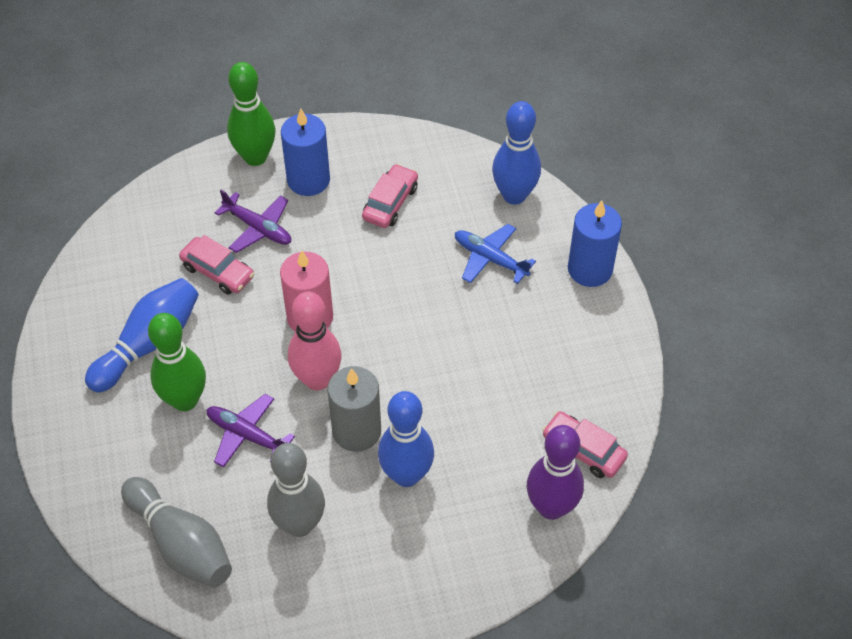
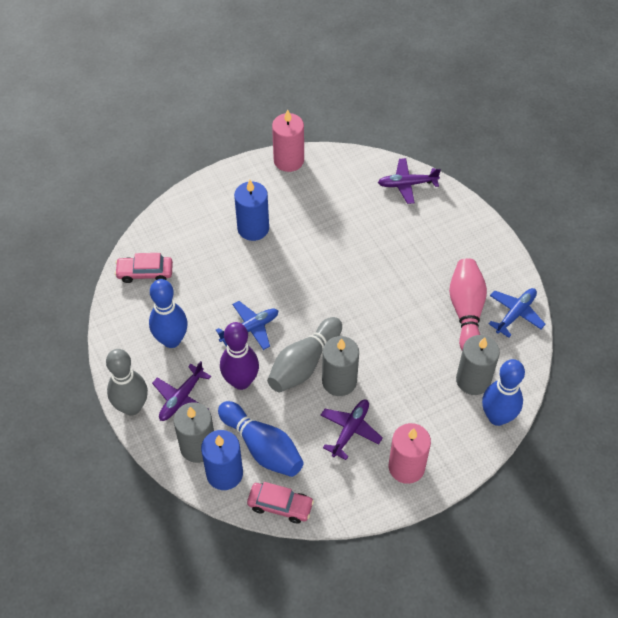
blue plane: [455,224,536,284] = 1 -> [216,301,279,350] [488,288,546,338] = 2
green bowling pin: [148,313,206,411] [227,62,275,166] = 2 -> none = 0
grey candle: [328,366,381,452] = 1 -> [174,402,214,463] [322,336,359,396] [456,335,500,395] = 3
pink candle: [280,250,333,332] = 1 -> [272,110,304,172] [389,423,431,484] = 2
pink car: [179,235,254,295] [362,164,418,228] [542,411,628,478] = 3 -> [115,253,173,283] [247,482,314,524] = 2
purple plane: [207,394,295,468] [215,190,291,253] = 2 -> [152,361,211,421] [321,400,382,460] [378,158,441,204] = 3

